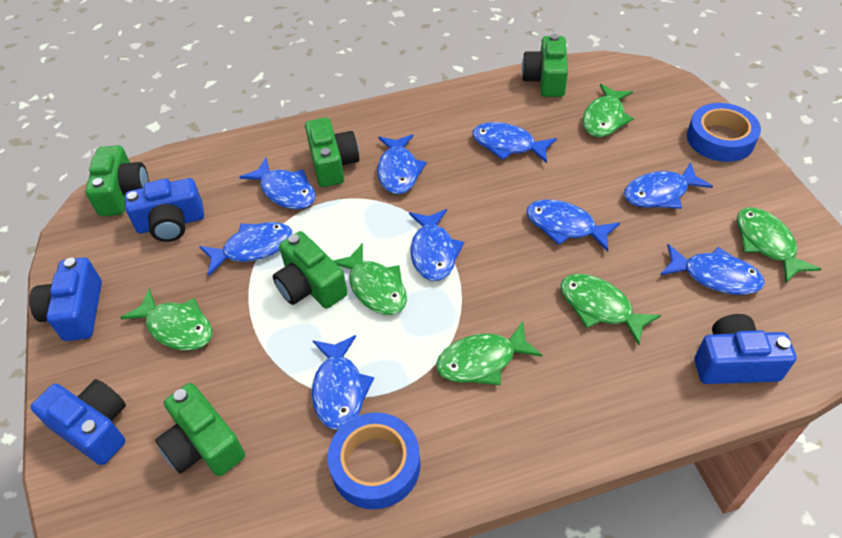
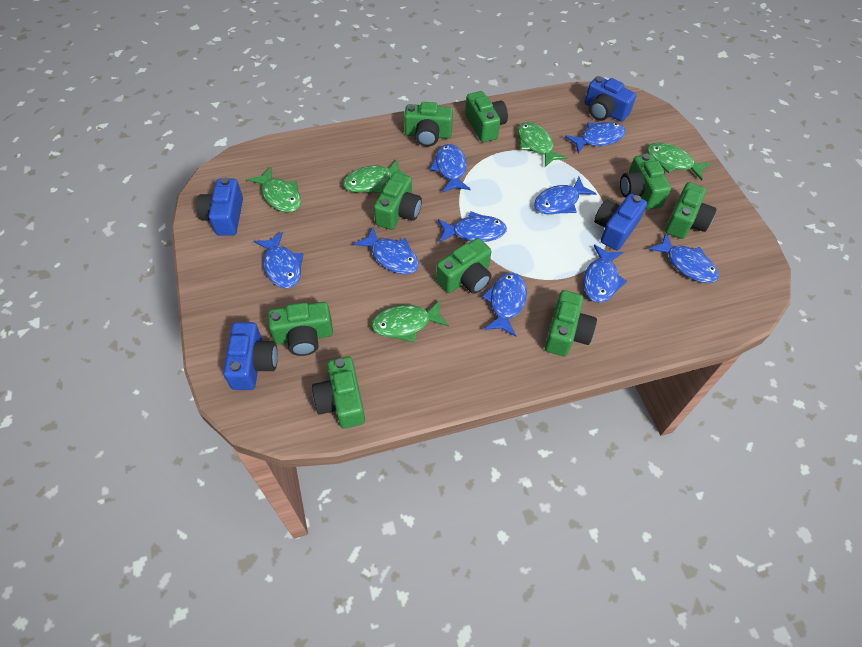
blue tape: [328,412,421,509] [687,103,761,162] = 2 -> none = 0
green camera: [85,145,149,216] [155,383,245,476] [273,231,347,309] [305,118,359,187] [522,34,568,97] = 5 -> [268,302,333,356] [312,356,365,429] [374,172,422,230] [404,102,453,147] [436,238,492,294] [465,91,508,142] [545,290,597,356] [620,154,671,209] [665,182,717,239] = 9
green fish: [120,288,212,351] [333,243,407,315] [436,322,543,385] [560,274,661,345] [583,84,634,137] [737,207,821,283] = 6 -> [248,167,301,212] [343,159,408,193] [371,300,449,343] [518,122,567,167] [647,143,711,180] = 5

